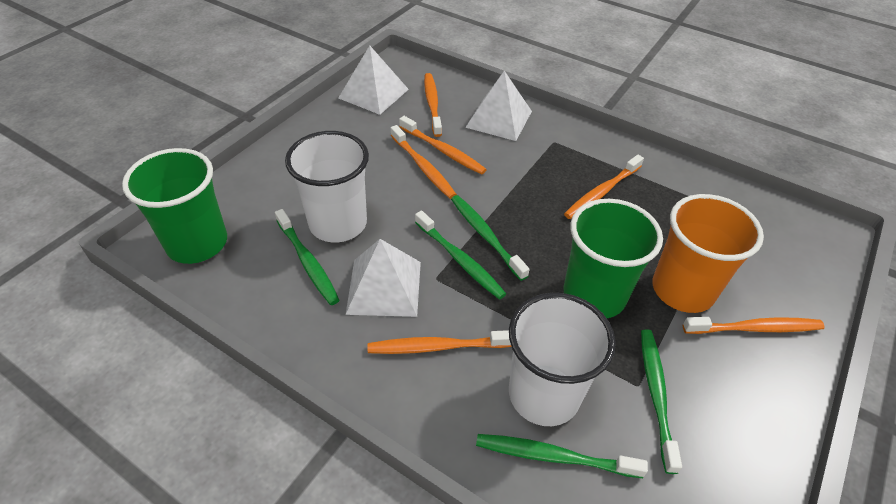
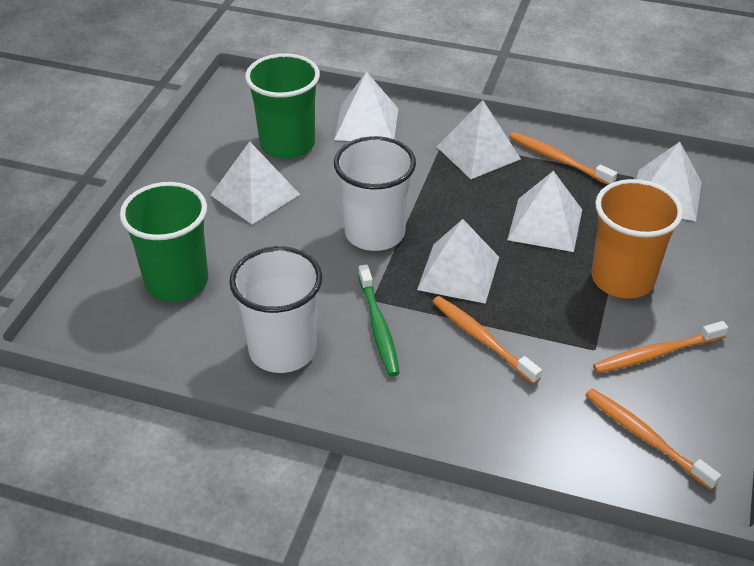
green toothbrush: [275,209,339,305] [415,211,506,300] [451,195,530,281] [476,434,648,478] [641,329,682,474] = 5 -> [358,264,399,377] = 1
orange toothbrush: [367,330,512,354] [391,125,457,199] [399,116,487,175] [424,73,442,137] [564,155,644,219] [683,317,825,334] = 6 -> [432,296,542,384] [509,132,617,185] [585,388,721,490] [593,321,728,373] = 4
white pyramid: [338,46,409,115] [346,239,421,317] [465,71,532,141] = 3 -> [211,141,300,224] [334,71,399,141] [417,219,499,304] [436,100,521,179] [507,171,582,252] [637,142,701,221] = 6

